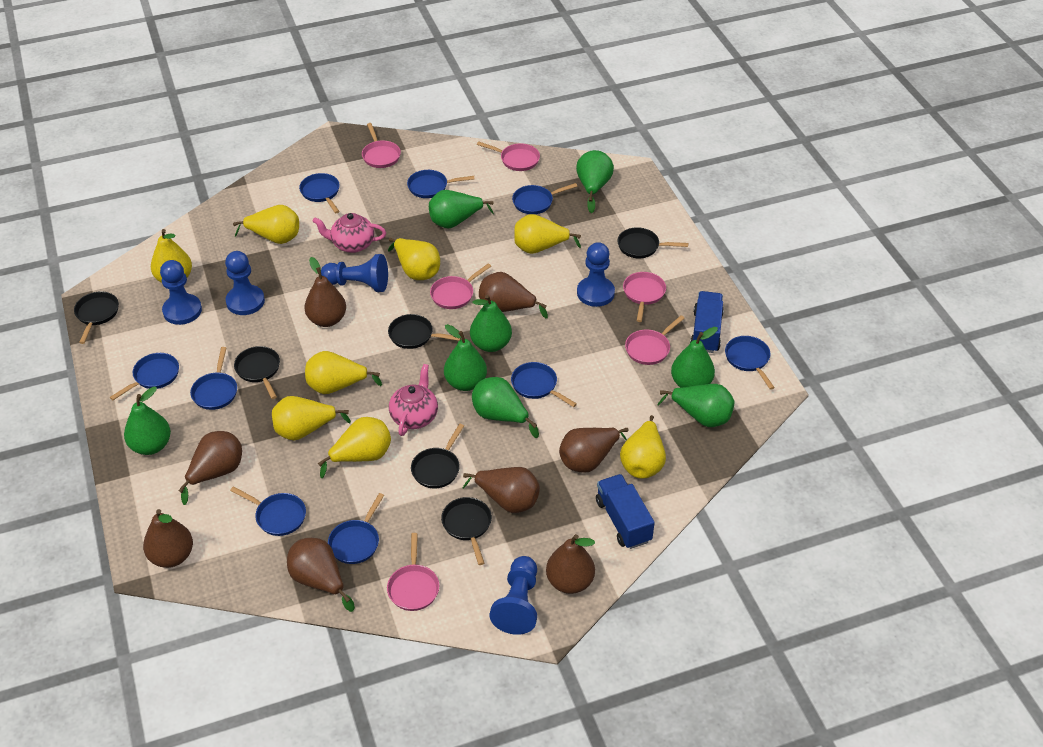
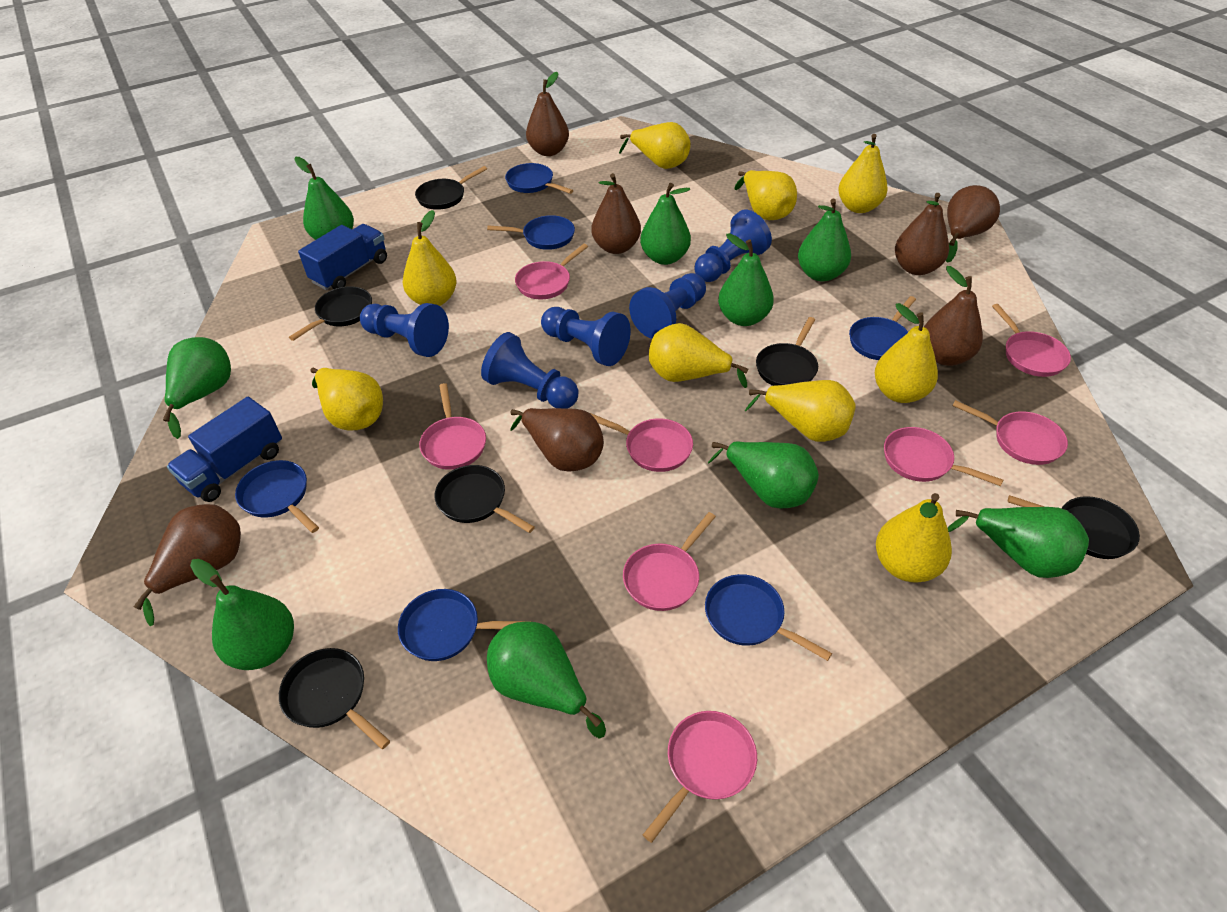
blue pan: [110,353,179,400] [190,347,237,410] [230,486,306,536] [299,173,340,213] [328,493,384,564] [407,170,474,198] [511,362,577,407] [512,183,578,214] [725,336,775,390] = 9 -> [235,460,319,533] [398,589,532,661] [487,215,575,250] [505,163,573,194] [705,574,832,661] [849,296,916,360] = 6
brown pear: [143,509,193,568] [178,431,242,505] [287,538,355,612] [305,257,346,327] [463,467,540,513] [479,272,548,319] [546,534,595,594] [559,428,629,473] = 8 -> [134,504,241,626] [510,408,604,472] [526,72,569,156] [592,173,641,254] [895,193,949,275] [924,266,983,366] [946,185,1000,263] = 7
green pear: [124,386,171,455] [429,190,494,229] [444,324,487,391] [470,295,512,352] [472,377,539,438] [576,150,614,213] [658,384,734,427] [671,327,718,388] = 8 -> [163,337,231,439] [190,559,294,670] [294,157,354,240] [487,621,606,739] [640,183,691,265] [708,441,819,509] [718,233,774,326] [798,199,851,281] [948,507,1089,578] = 9
pink pan: [362,123,401,168] [387,533,439,611] [430,263,491,309] [477,141,540,171] [623,272,666,322] [625,315,684,365] = 6 -> [419,383,486,470] [515,244,588,299] [590,413,693,472] [623,512,716,611] [643,711,757,843] [884,427,1003,486] [953,400,1068,465] [992,304,1071,377] = 8
pink teapot: [312,213,386,253] [389,364,438,436] = 2 -> none = 0
yellow pear: [151,229,192,283] [233,205,299,244] [272,396,351,440] [305,351,382,394] [318,417,391,478] [388,238,440,280] [514,214,581,254] [620,415,666,479] = 8 -> [310,368,383,430] [403,210,456,306] [619,122,691,169] [649,323,748,388] [734,170,797,220] [745,380,856,442] [838,134,888,213] [875,303,938,403] [876,493,952,582] = 9

